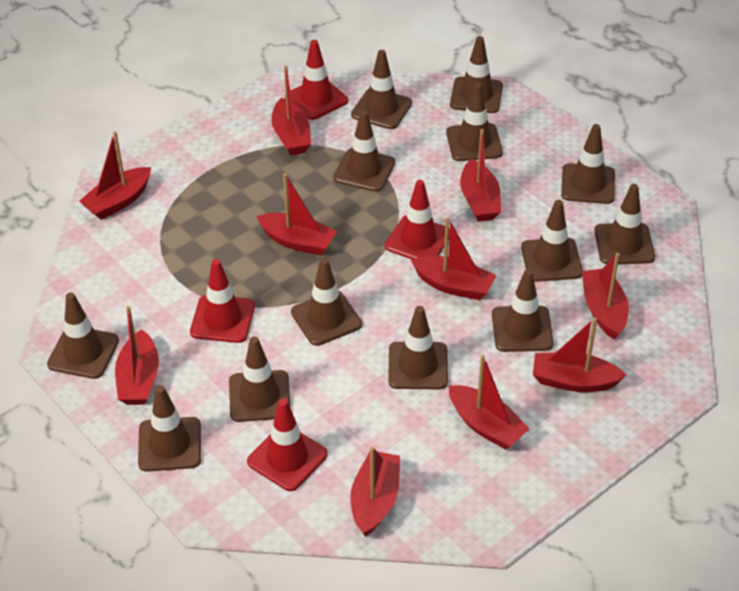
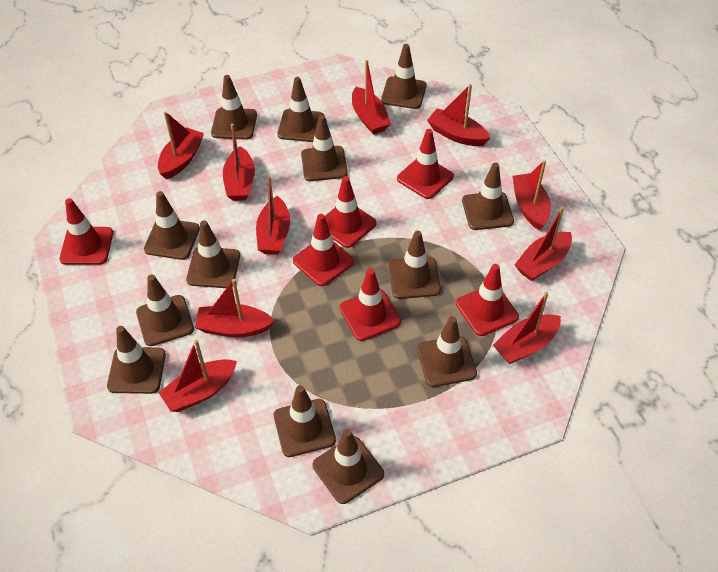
red traffic cone: [190,259,255,343] [247,399,328,491] [285,40,348,120] [385,180,450,259] = 4 -> [59,198,113,265] [293,214,354,286] [325,176,377,248] [340,269,401,341] [397,129,454,199] [456,264,519,336] = 6

